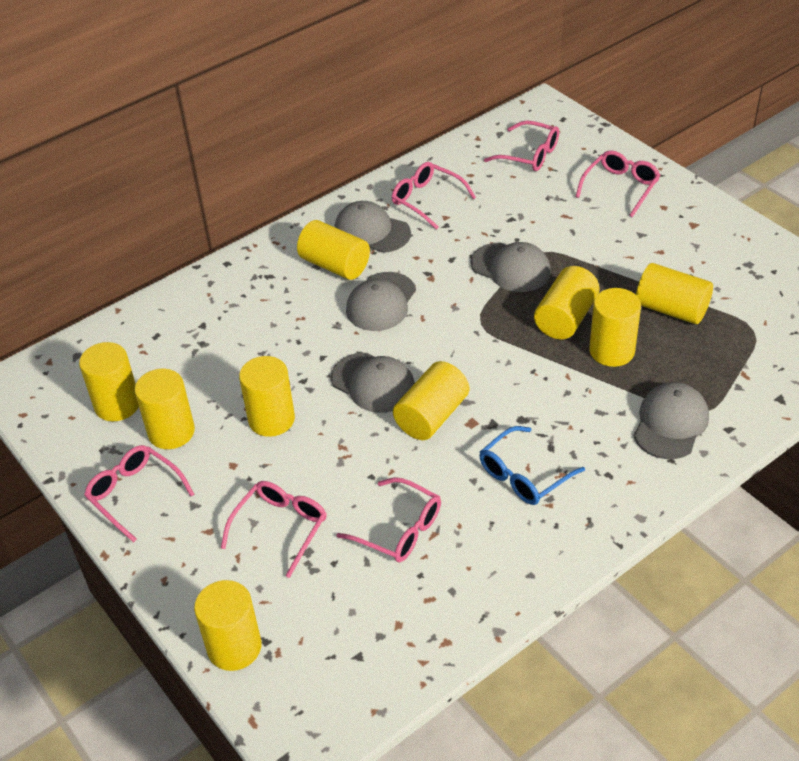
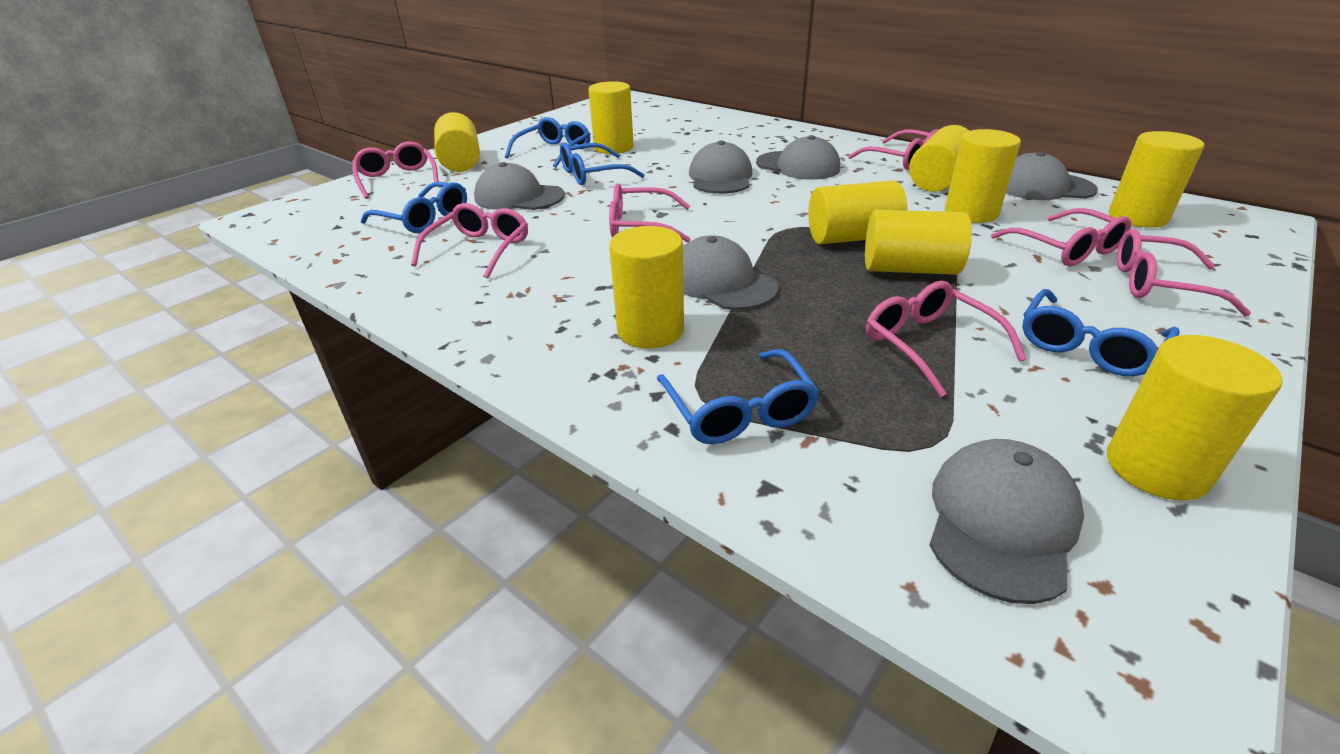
blue glasses: [479,426,585,505] = 1 -> [361,182,467,233] [505,117,590,168] [560,142,645,185] [657,349,819,444] [1022,289,1180,376] = 5
grey cap: [331,353,415,413] [334,201,411,253] [346,272,416,331] [471,242,551,292] [634,382,709,459] = 5 -> [474,162,565,210] [683,235,778,310] [689,141,752,194] [756,135,840,180] [929,439,1084,604] [1006,151,1098,200] = 6
pink glasses: [84,445,194,542] [221,481,327,578] [336,477,441,562] [392,162,476,230] [484,120,559,171] [576,150,660,217] = 6 -> [352,142,439,199] [411,203,528,279] [609,183,690,242] [848,129,938,170] [866,281,1026,397] [991,208,1131,266] [1116,229,1251,316] = 7

